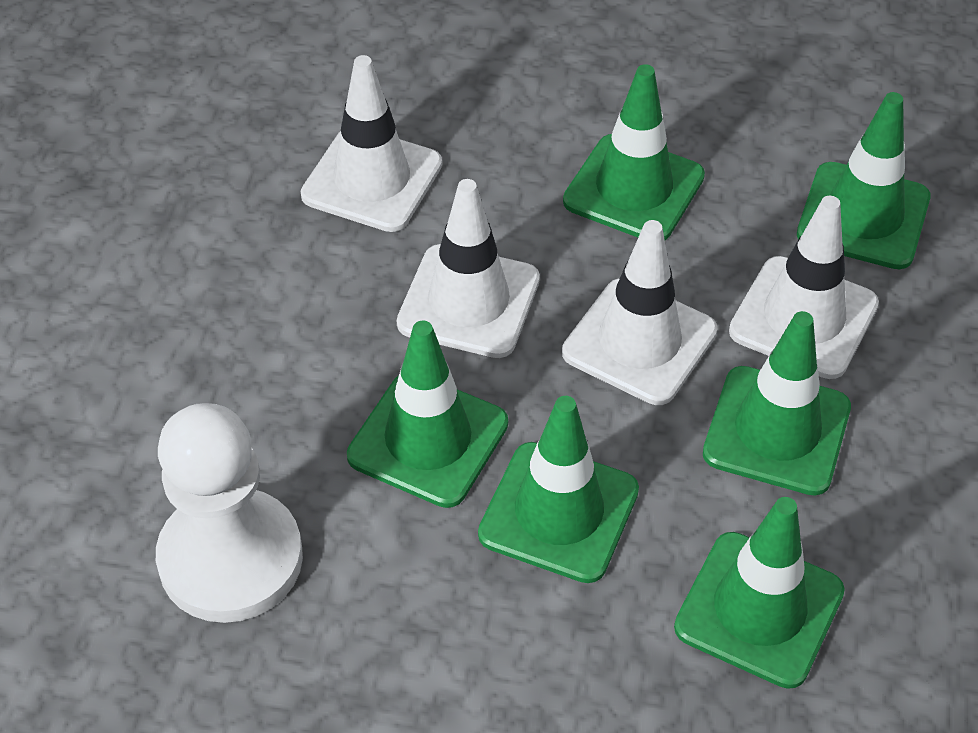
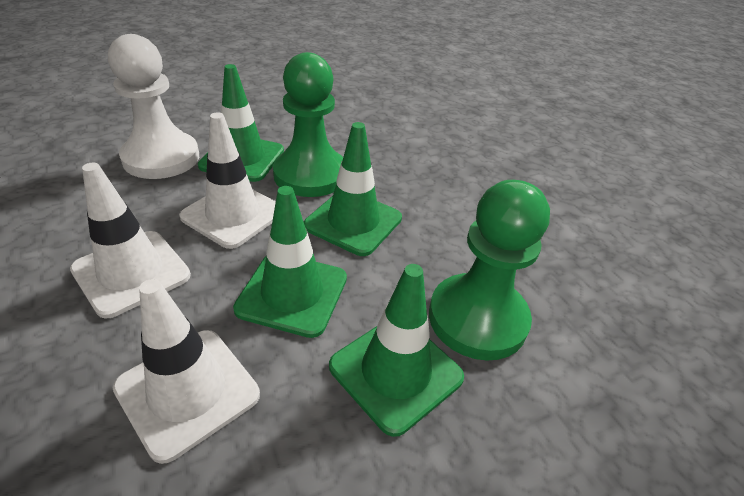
green pawn: none = 0 -> [273,52,343,197] [429,180,550,361] = 2
green traffic cone: [347,321,508,508] [478,396,639,583] [563,64,705,240] [674,497,845,689] [703,311,851,496] [797,92,930,269] = 6 -> [198,64,284,182] [233,186,347,338] [304,122,402,256] [329,264,464,437] = 4
white traffic cone: [301,55,442,232] [397,179,540,358] [562,220,717,405] [729,196,879,379] = 4 -> [70,163,191,318] [112,279,260,464] [179,112,276,249] = 3

